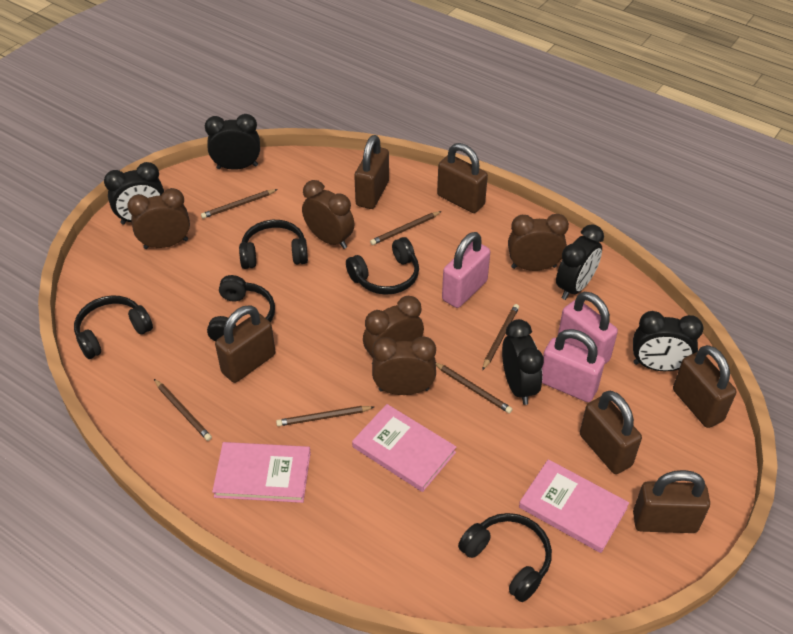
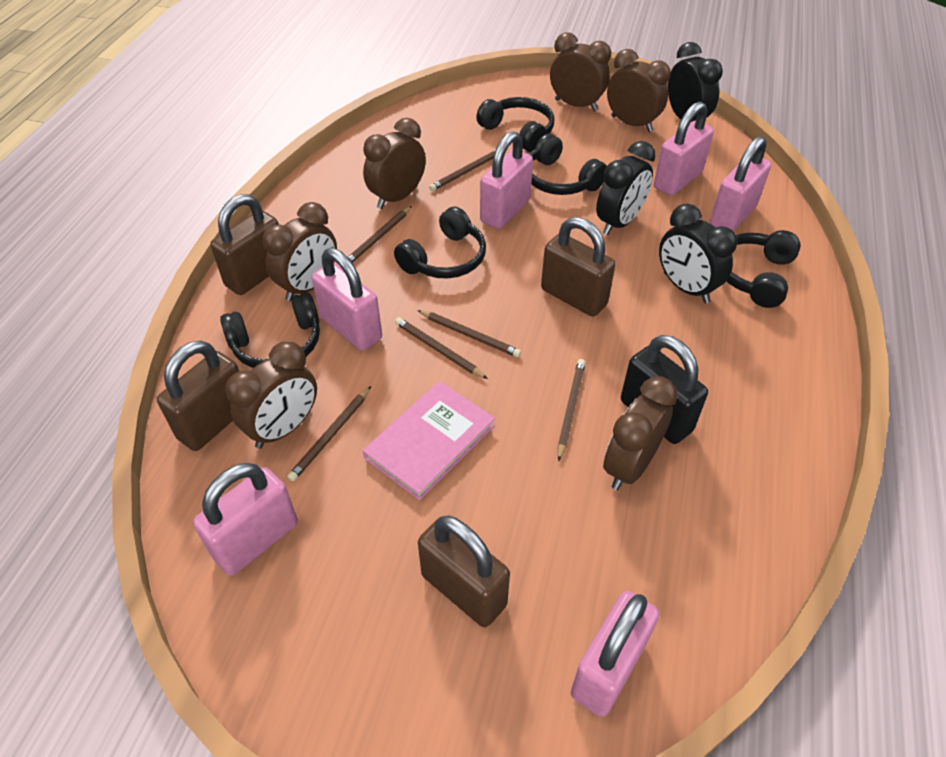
black clock: [104,162,164,225] [205,114,260,170] [502,319,544,405] [556,224,604,300] [633,311,703,371] = 5 -> [596,141,656,235] [659,204,737,303] [668,42,723,122] = 3
black padlock: none = 0 -> [621,335,708,444] = 1
brown clock: [127,188,190,249] [302,180,354,249] [363,296,424,358] [372,337,436,395] [508,214,569,271] = 5 -> [225,341,317,449] [263,202,337,301] [363,118,426,209] [550,32,611,111] [603,376,678,490] [607,49,671,132] = 6
brown padlock: [215,305,275,383] [354,135,389,209] [437,143,488,213] [580,391,642,474] [633,470,710,533] [673,345,736,428] = 6 -> [157,340,239,451] [210,194,279,295] [418,516,510,627] [541,217,615,317] = 4
pink book: [212,442,311,503] [352,404,456,492] [519,459,629,553] = 3 -> [363,381,495,500] = 1
pink padlock: [442,232,490,308] [542,329,605,402] [558,292,618,365] = 3 -> [193,463,298,576] [312,248,382,351] [480,131,533,229] [571,591,660,717] [654,102,714,196] [710,136,771,231] = 6

